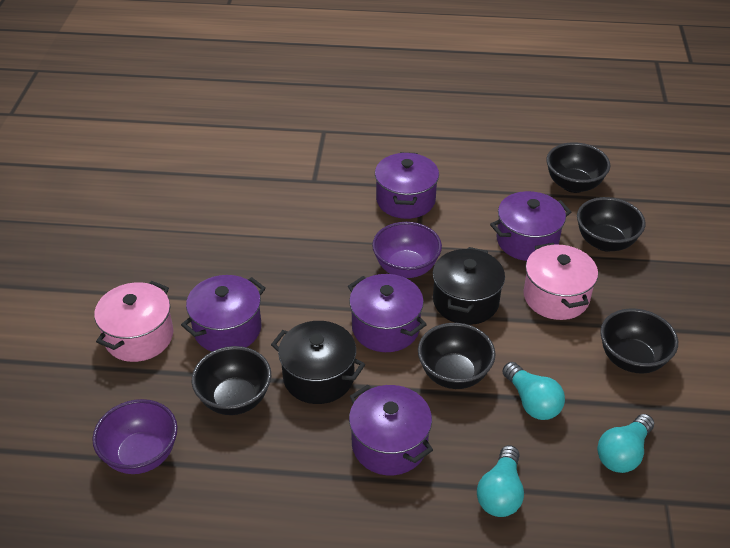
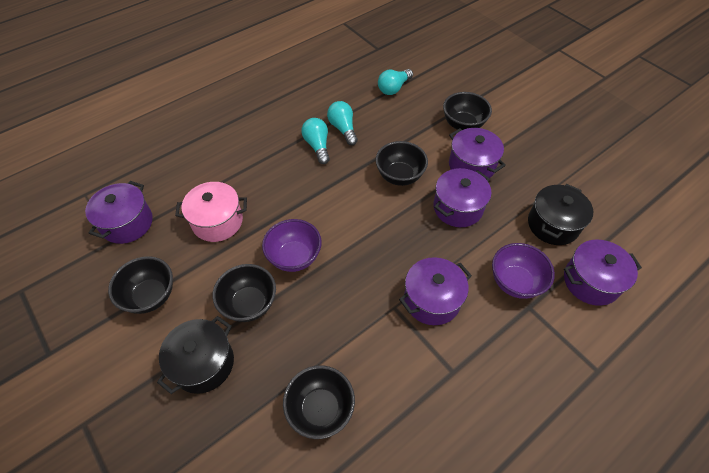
pink pot: [94,281,173,362] [523,243,598,320] = 2 -> [175,182,247,242] = 1

